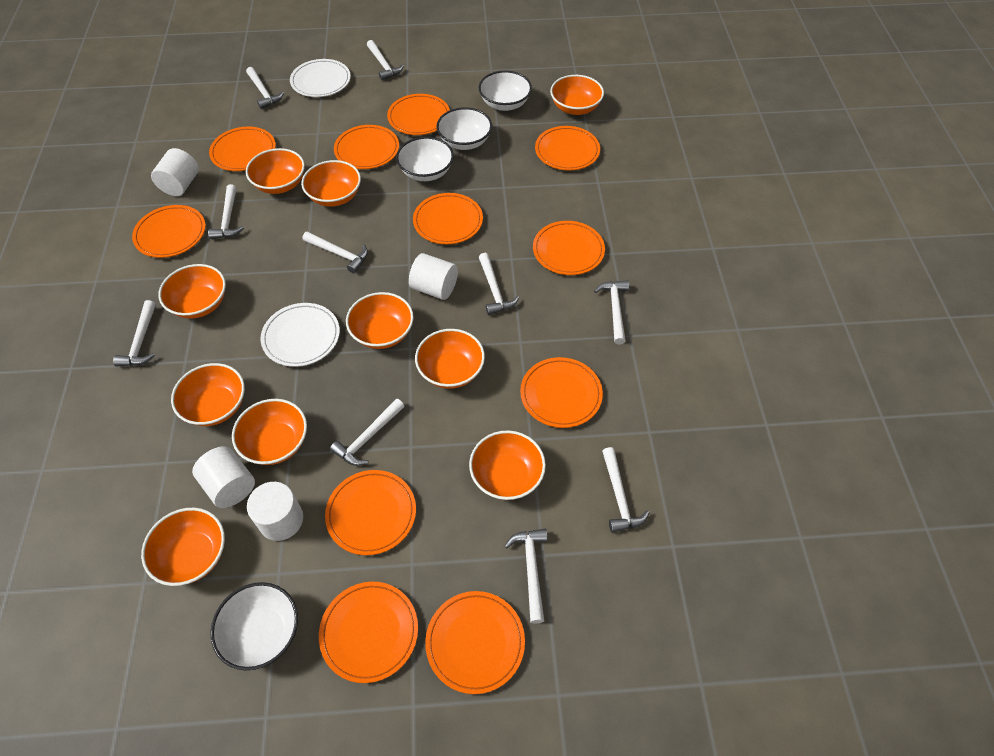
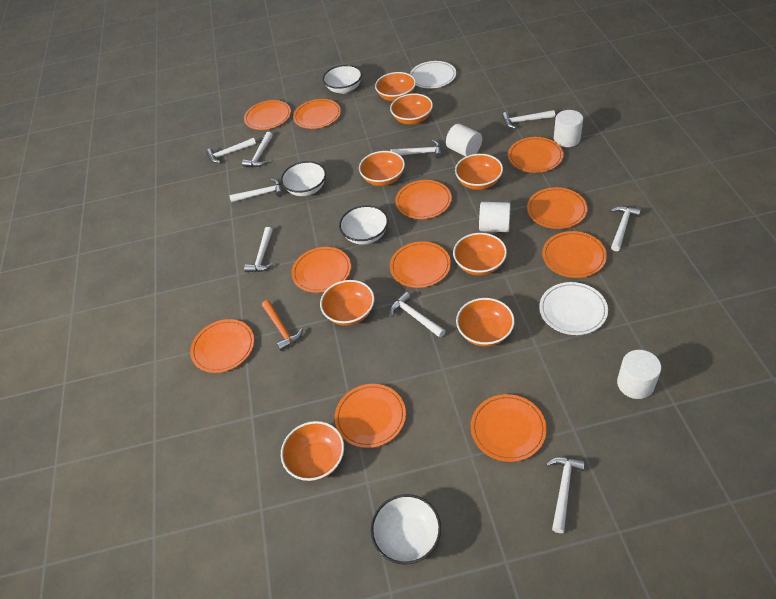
orange bowl: [141,508,225,586] [158,264,226,319] [171,363,245,426] [232,399,307,465] [246,148,305,194] [301,160,361,207] [346,292,414,349] [415,329,485,389] [469,430,546,500] [550,75,604,115] = 10 -> [281,421,344,481] [320,280,374,326] [359,151,405,186] [375,72,416,101] [390,93,433,125] [453,233,507,275] [455,154,503,190] [456,298,515,347] = 8
orange hammer: none = 0 -> [262,300,303,351] = 1
white hammer: [113,300,156,367] [208,184,244,239] [246,67,284,109] [302,231,368,273] [330,398,405,466] [367,40,404,80] [479,253,519,315] [505,529,548,624] [594,280,629,344] [602,447,650,533] = 10 -> [206,138,256,163] [229,179,283,202] [242,132,273,167] [244,227,273,272] [390,140,442,158] [390,292,445,338] [502,110,555,129] [546,457,585,533] [610,206,641,251] = 9

